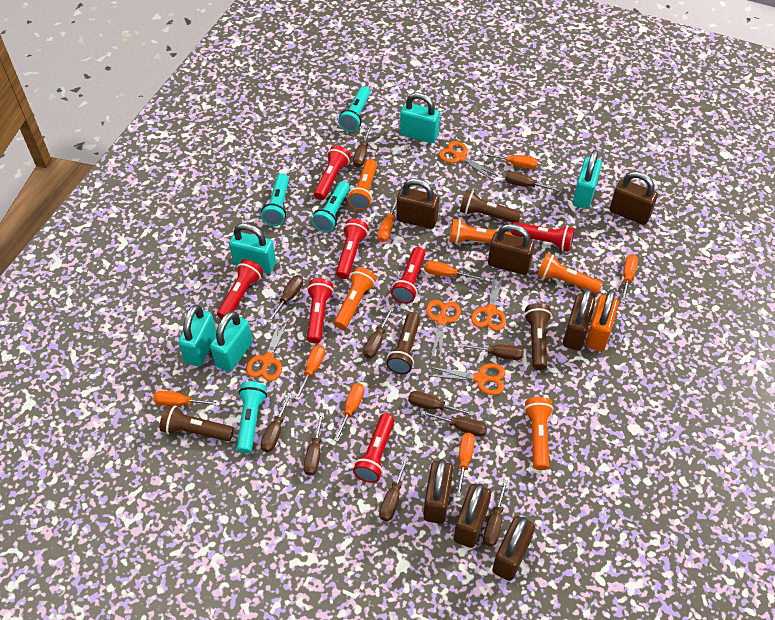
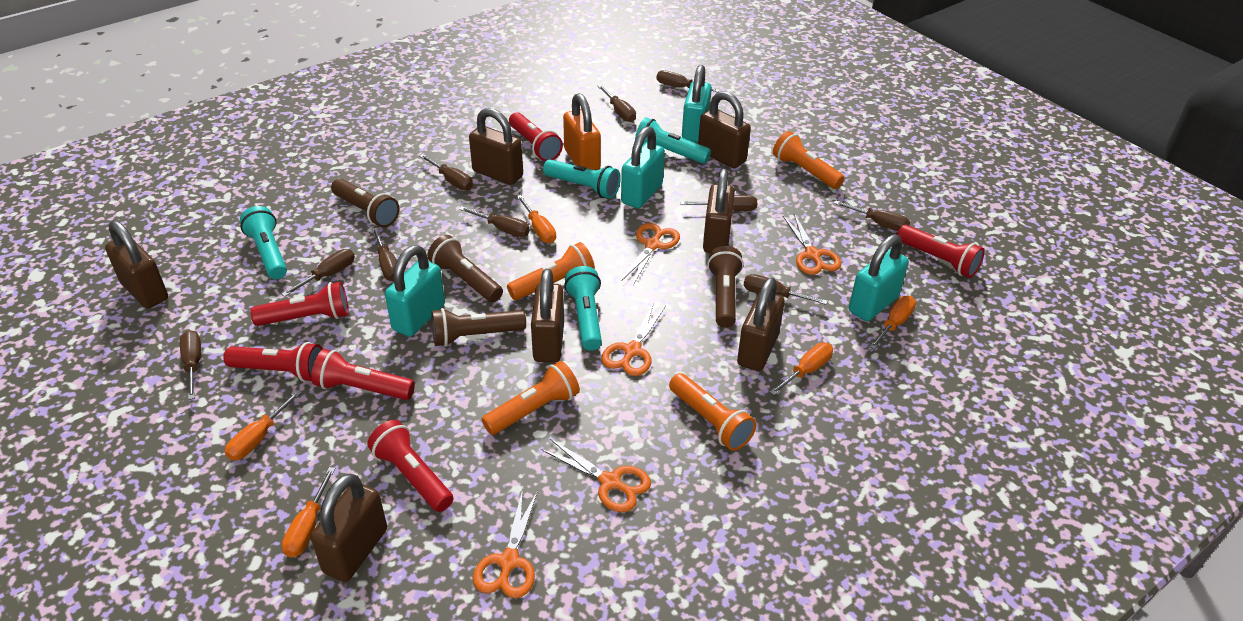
brown screwdriver: [261,393,292,452] [267,275,303,323] [304,412,324,476] [353,126,371,168] [363,307,394,358] [379,457,409,521] [408,391,474,416] [421,410,487,437] [459,343,523,360] [483,480,508,547] [505,171,561,192] = 11 -> [180,330,201,400] [281,249,355,297] [372,227,397,281] [419,154,473,190] [459,206,530,237] [598,85,636,122] [657,70,720,92] [680,195,757,211] [743,274,828,305] [834,200,910,231] = 10
orange flashlight: [334,267,377,329] [348,159,377,210] [449,219,512,244] [524,397,554,470] [537,253,603,294] = 5 -> [482,361,580,435] [507,242,595,300] [669,373,756,451] [773,131,844,189] = 4
orange screwdriver: [153,391,220,406] [295,345,325,400] [334,383,364,442] [377,197,397,242] [424,261,484,281] [456,433,475,497] [482,153,537,169] [621,254,638,304] = 8 -> [225,390,302,461] [282,467,336,558] [516,195,556,243] [769,343,833,395] [870,296,916,350] = 5
red flashlight: [217,259,263,319] [307,278,334,343] [314,145,351,200] [336,219,368,279] [353,413,395,483] [391,247,425,304] [511,222,575,251] = 7 -> [224,342,323,382] [250,282,349,326] [311,349,415,400] [367,420,454,512] [509,112,563,161] [897,225,985,278] = 6
turquoise padlock: [178,305,217,366] [210,311,253,372] [229,223,276,274] [400,92,440,143] [573,150,602,209] = 5 -> [385,245,445,337] [621,126,665,208] [682,65,712,142] [849,234,909,321] = 4

